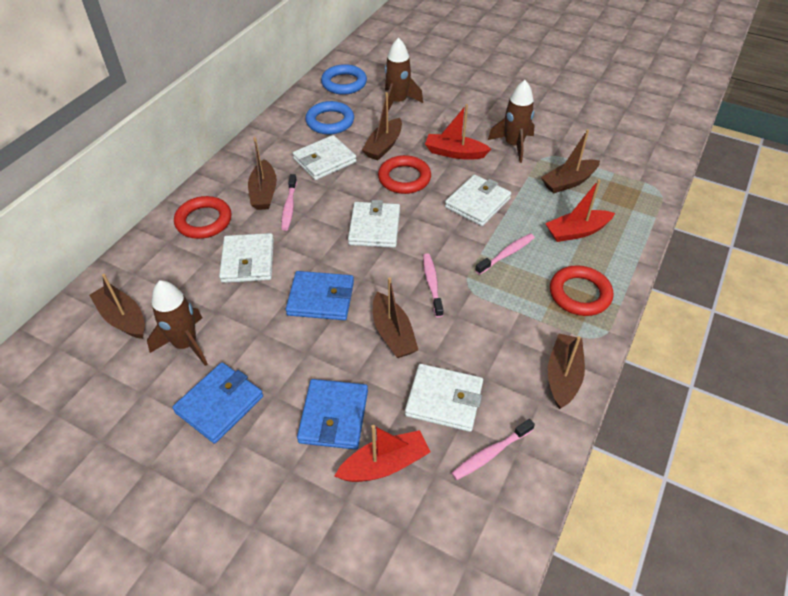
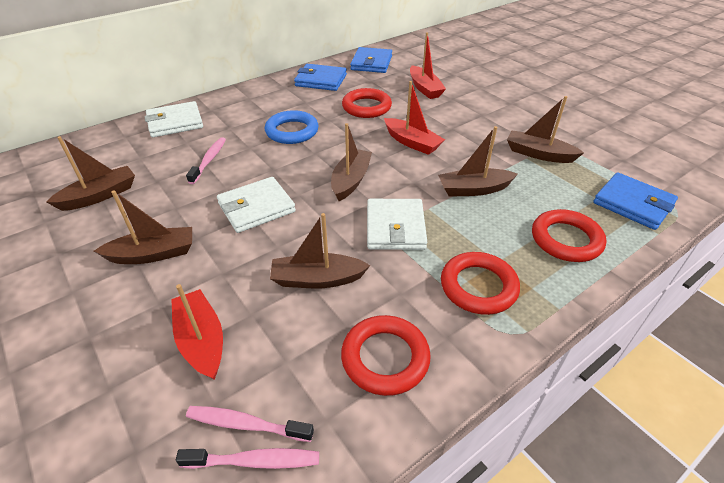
blue ring: [305,101,354,134] [321,64,367,95] = 2 -> [265,110,319,144] = 1
brown rocket: [147,280,208,366] [385,37,423,111] [488,80,535,163] = 3 -> none = 0
pink toothbrush: [281,174,297,231] [423,253,443,318] [451,419,535,480] [475,234,535,275] = 4 -> [176,448,319,469] [186,137,226,184] [186,406,314,442] = 3
red ring: [174,196,232,239] [378,155,431,194] [550,266,613,316] = 3 -> [341,315,431,396] [342,88,392,118] [441,252,520,315] [532,209,606,262] = 4
white wallet: [219,233,274,283] [293,135,357,180] [348,200,400,248] [405,364,483,432] [445,175,511,226] = 5 -> [144,101,203,137] [217,177,296,233] [367,199,427,250] = 3

